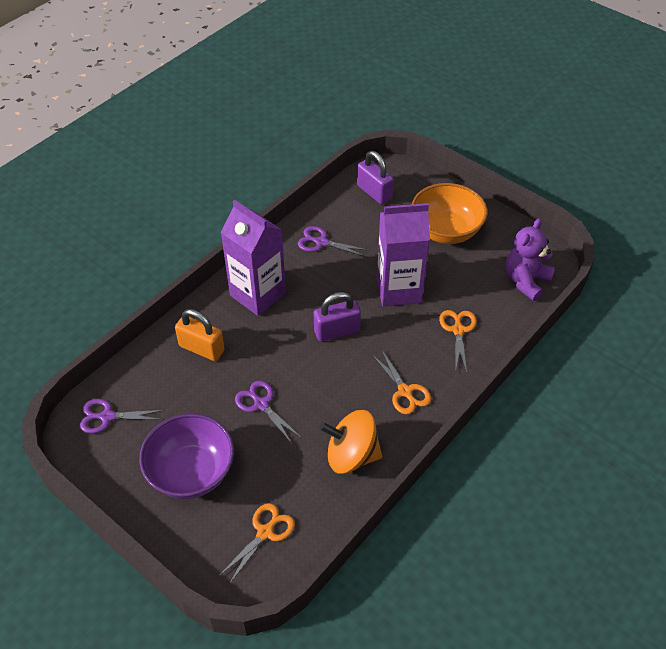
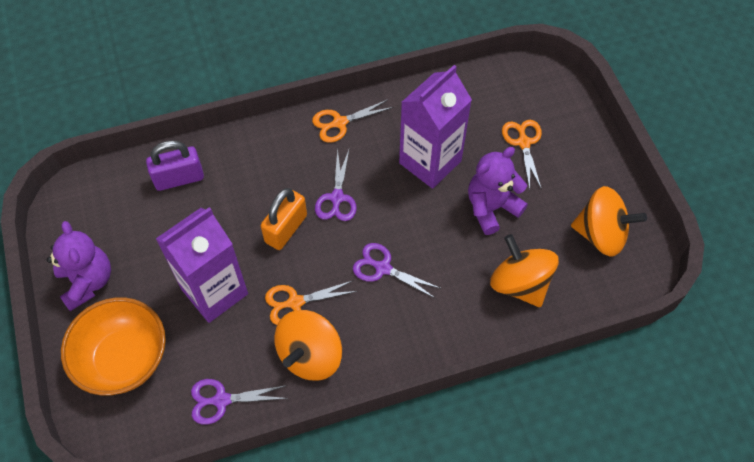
orange spinning top: [319,410,382,474] = 1 -> [275,310,342,381] [490,234,559,307] [571,186,647,257] = 3
purple bowl: [139,413,234,499] = 1 -> none = 0
purple padlock: [314,292,361,342] [357,151,394,204] = 2 -> [146,140,204,191] = 1
purple teddy bear: [506,218,555,301] = 1 -> [47,221,111,311] [468,147,528,235] = 2

